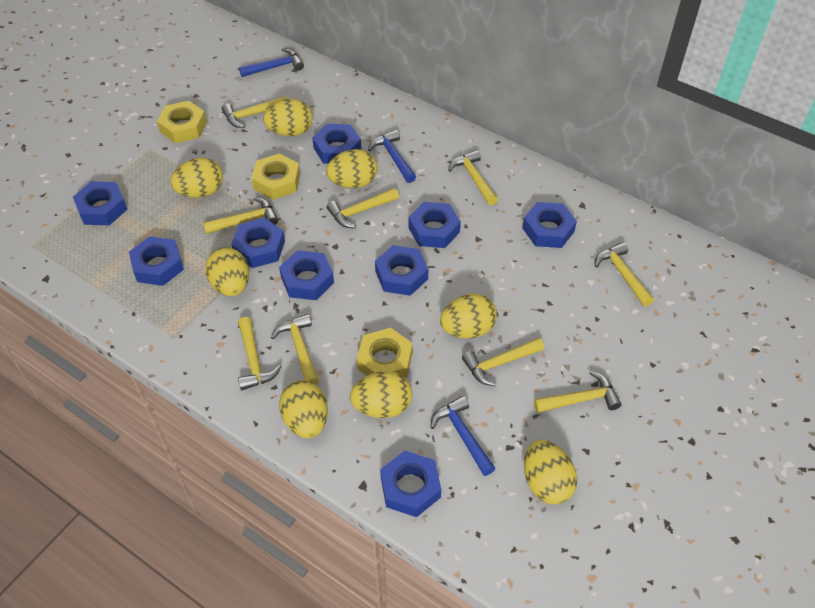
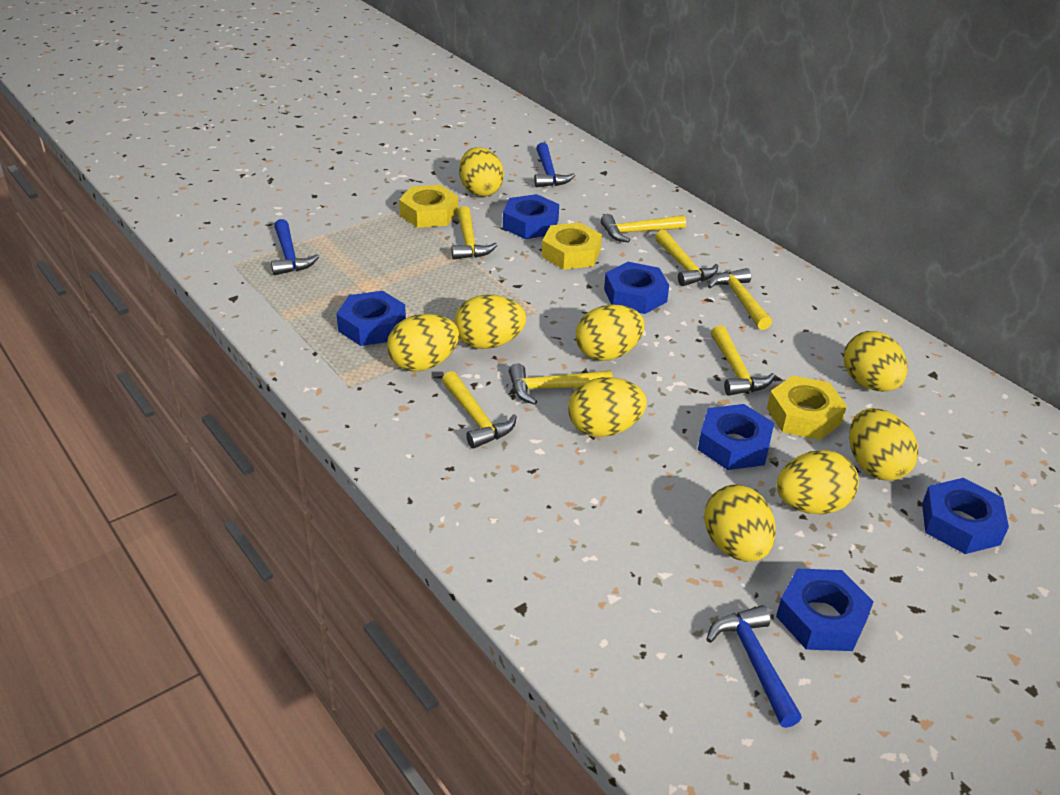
blue nut: [73,181,127,226] [129,236,184,286] [231,218,285,268] [279,250,334,300] [312,124,361,164] [375,245,428,296] [380,451,441,517] [408,202,461,248] [522,202,577,248] = 9 -> [337,291,406,346] [503,194,559,239] [604,262,669,314] [698,404,774,470] [776,569,874,651] [922,478,1009,554] = 6
yellow egg: [171,158,223,198] [205,247,249,296] [263,99,313,136] [279,380,328,438] [326,149,377,188] [350,371,412,418] [440,294,497,338] [524,440,577,504] = 8 -> [387,314,459,372] [454,295,526,349] [459,147,504,197] [568,377,647,437] [576,304,645,361] [704,485,776,562] [777,450,859,514] [844,331,908,391] [849,408,918,481] = 9
yellow hammer: [203,197,278,234] [222,96,288,128] [238,317,282,390] [271,314,319,385] [327,188,399,228] [448,150,498,206] [462,338,544,386] [534,371,622,413] [595,242,654,307] = 9 -> [442,371,517,449] [452,206,498,260] [509,364,613,405] [600,214,686,243] [655,230,718,286] [708,268,772,330] [711,325,775,396] = 7

